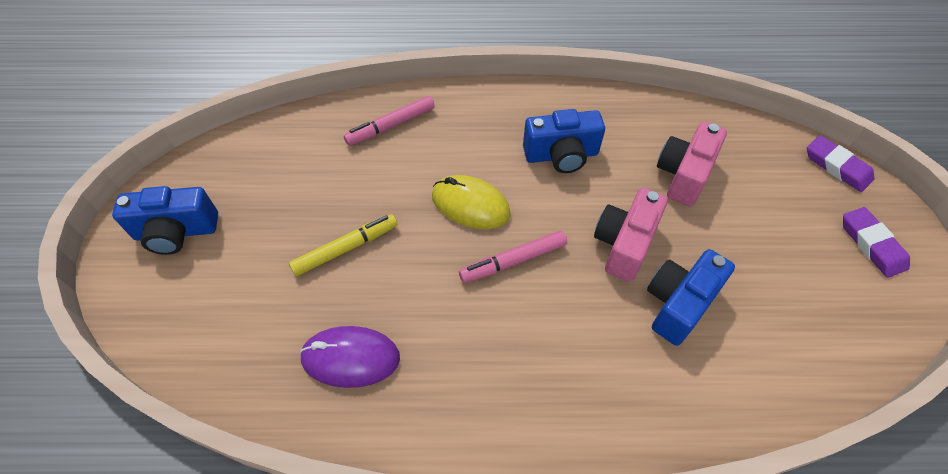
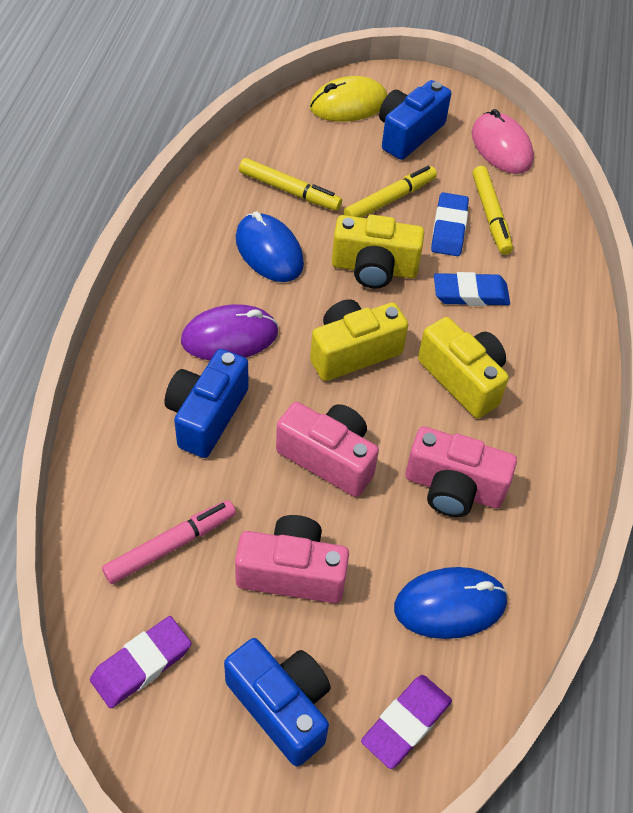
blue eraser: none = 0 -> [431,192,469,256] [434,272,510,306] = 2
blue mouse: none = 0 -> [235,211,304,282] [394,567,508,639] = 2
pink camera: [594,188,668,282] [657,121,727,206] = 2 -> [235,515,349,603] [276,402,379,497] [405,426,517,517] = 3
pink marker: [344,96,435,146] [459,231,567,283] = 2 -> [102,500,236,584] = 1
pink mouse: none = 0 -> [472,109,534,174] = 1
yellow camera: none = 0 -> [310,299,408,381] [332,215,424,289] [418,317,509,418] = 3
yellow marker: [289,214,398,276] = 1 -> [239,158,342,211] [344,166,437,218] [472,166,513,255] = 3

